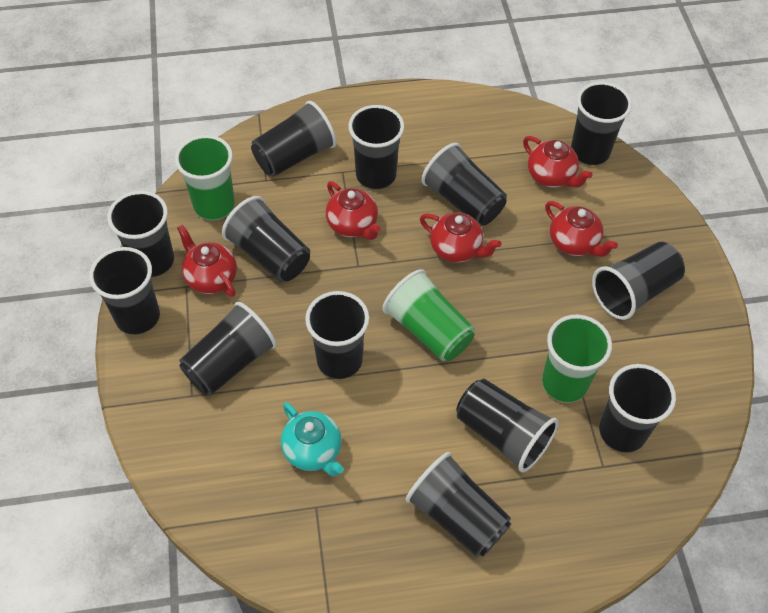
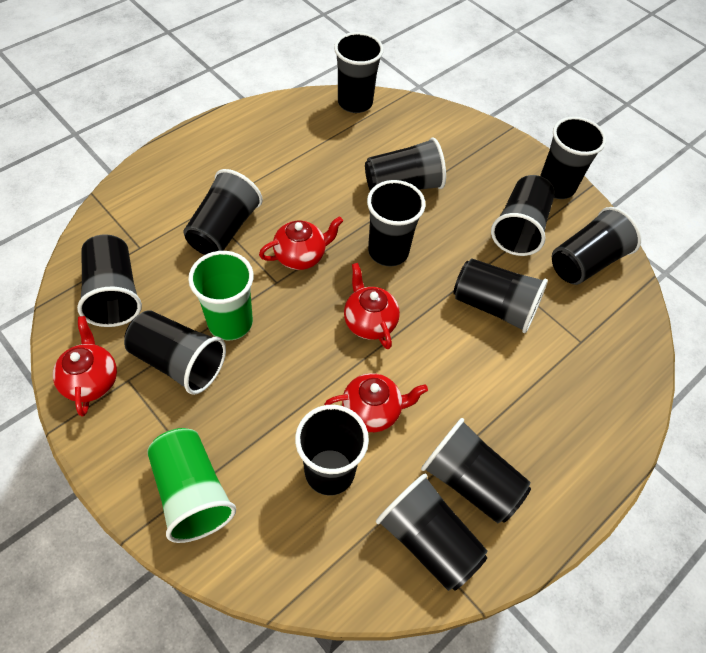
green cup: [175,135,235,220] [382,269,475,361] [542,315,612,403] = 3 -> [147,428,236,543] [188,251,254,340] = 2
red teapot: [177,225,237,297] [326,181,381,240] [420,212,501,263] [523,136,592,188] [545,201,618,257] = 5 -> [53,316,117,416] [259,216,343,270] [324,373,428,432] [344,263,400,349] = 4
turquoise teapot: [281,402,344,476] = 1 -> none = 0

